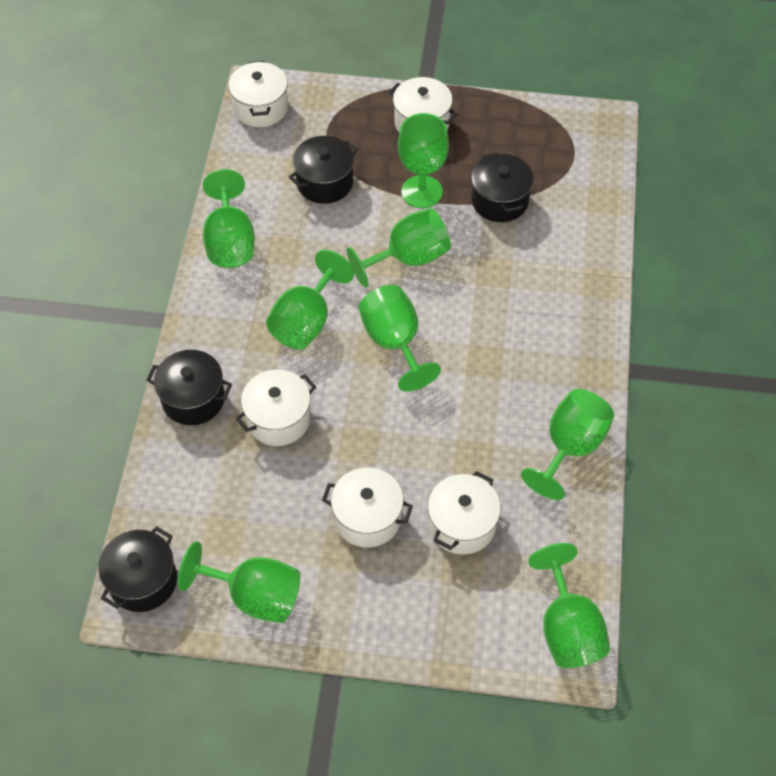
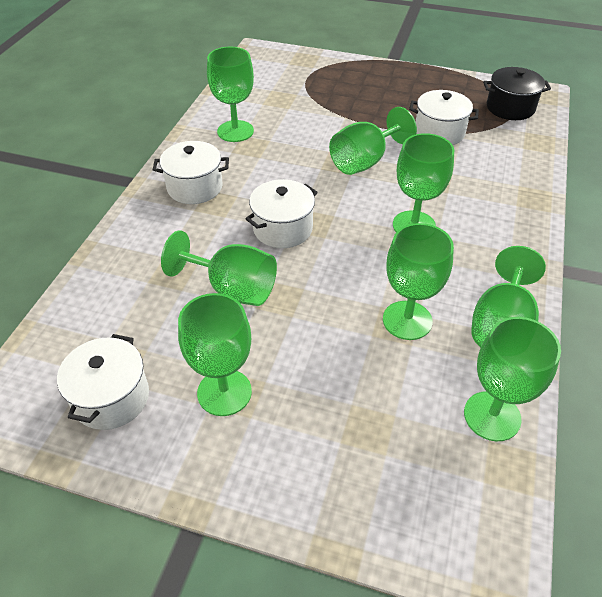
black pot: [98,526,177,612] [146,350,232,425] [289,136,358,204] [471,152,534,222] = 4 -> [483,67,551,120] = 1
white pot: [228,61,288,127] [235,370,316,446] [322,468,413,548] [388,77,457,133] [428,471,501,554] = 5 -> [57,334,149,430] [153,141,229,204] [245,179,318,248] [409,90,479,145] = 4

